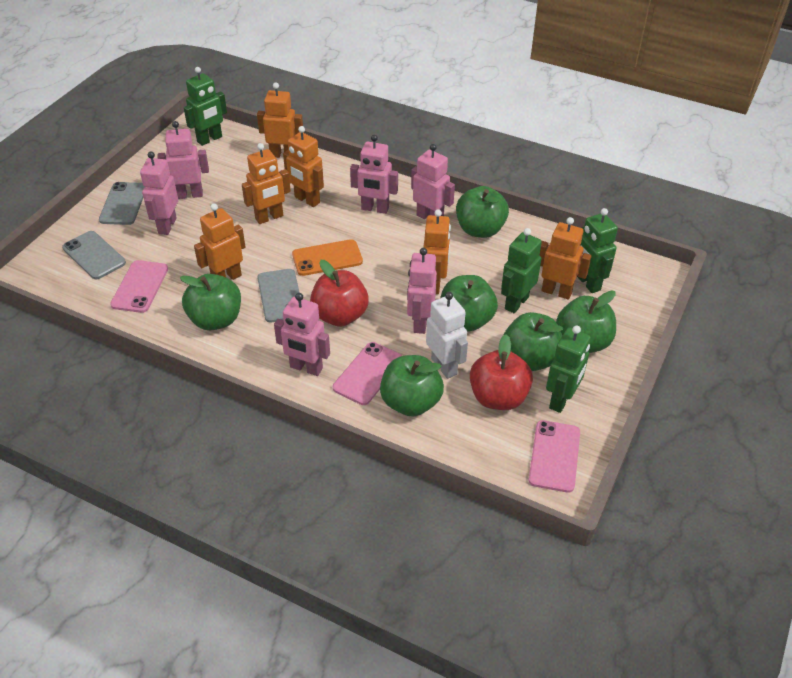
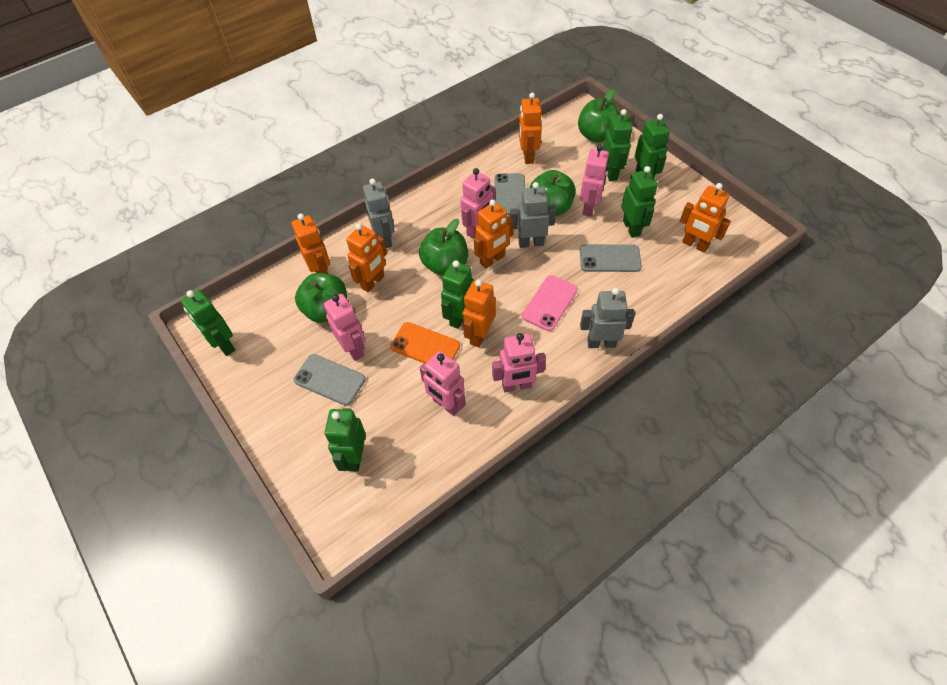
green apple: [180,274,241,330] [380,355,444,417] [440,275,498,331] [456,186,509,238] [503,312,563,371] [556,290,616,353] = 6 -> [295,273,347,323] [419,219,468,276] [529,170,576,216] [578,89,620,143] = 4
green robot: [184,67,227,146] [501,228,542,313] [546,326,591,413] [577,208,618,293] = 4 -> [181,290,235,356] [325,408,366,472] [441,260,474,329] [603,109,633,181] [621,166,658,238] [634,114,670,178] = 6
grey robot: none = 0 -> [363,178,395,248] [510,182,556,248] [580,288,635,348] = 3
pink phone: [110,260,168,313] [333,342,402,405] [528,420,580,493] = 3 -> [522,275,578,331] = 1
pink robot: [140,151,178,235] [157,121,209,199] [274,293,330,376] [350,135,398,214] [407,248,437,334] [411,144,455,219] = 6 -> [324,294,366,361] [420,351,465,416] [460,168,495,239] [492,333,546,392] [580,145,609,216] = 5
red apple: [310,260,369,327] [470,334,533,410] = 2 -> none = 0
white robot: [426,292,468,379] = 1 -> none = 0

